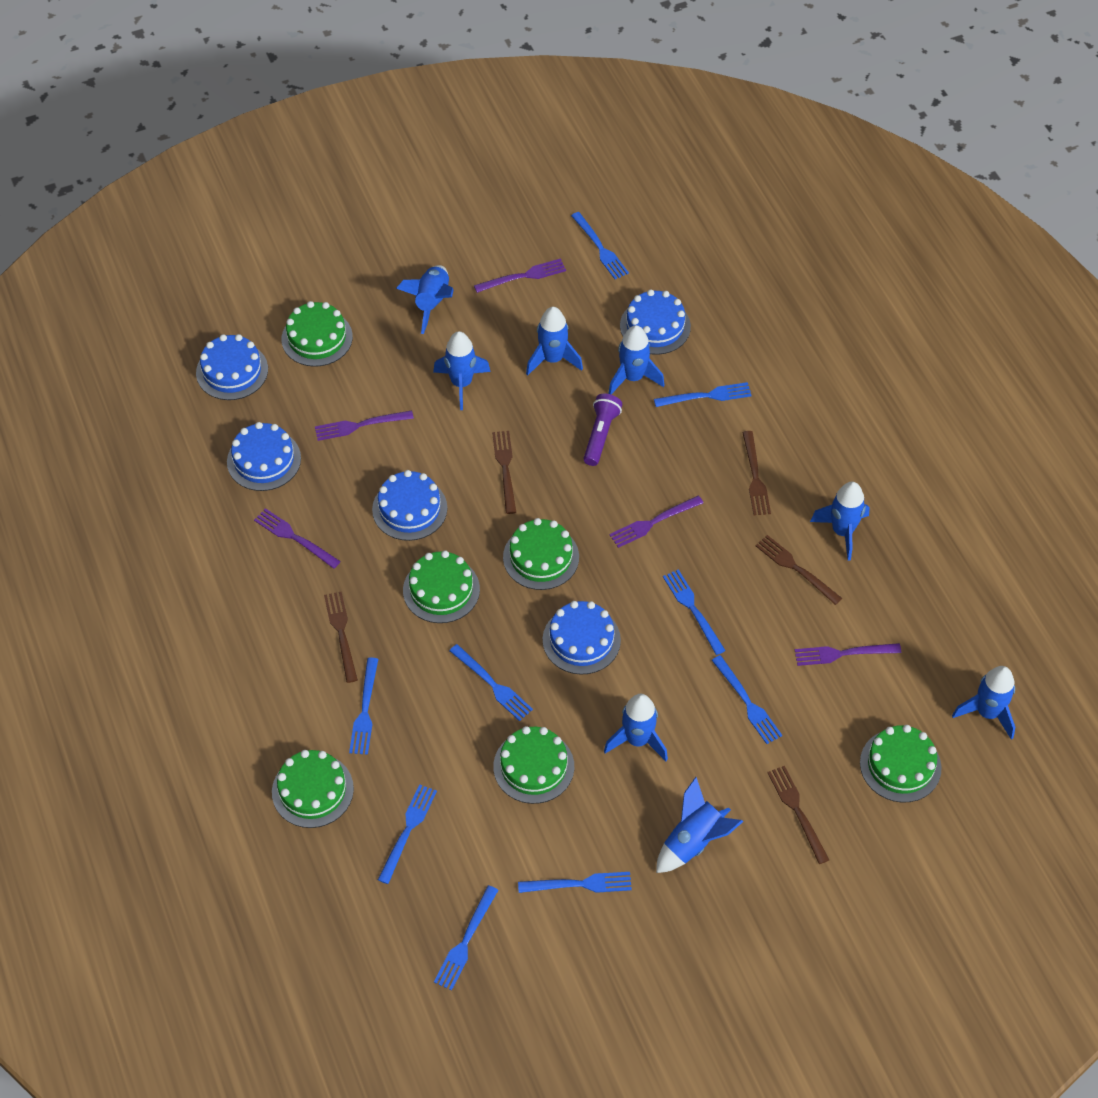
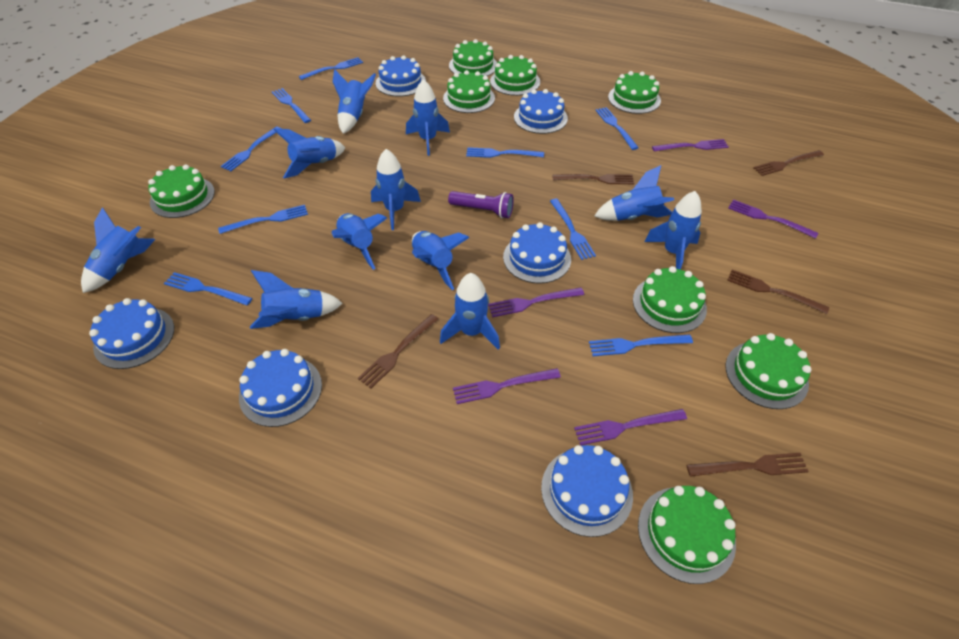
blue cake: [196,334,268,400] [227,422,301,491] [372,470,447,541] [543,601,621,674] [620,289,691,355] = 5 -> [89,298,174,369] [239,349,322,427] [376,55,426,97] [503,222,571,284] [514,89,568,134] [541,445,633,537] = 6
blue rocket: [396,265,454,334] [433,331,491,410] [526,307,583,375] [604,694,668,761] [608,325,664,395] [656,777,743,873] [810,482,870,561] [952,666,1015,740] = 8 -> [81,207,155,293] [250,270,343,329] [274,128,346,178] [332,213,387,270] [333,69,376,134] [371,149,421,230] [406,79,450,156] [412,231,469,290] [440,273,500,350] [595,165,674,221] [644,191,702,270] = 11
green cake: [272,750,354,828] [282,301,353,367] [403,550,480,623] [493,726,574,804] [503,518,579,590] [860,725,942,803] = 6 -> [148,164,215,218] [443,70,495,113] [449,39,497,76] [490,55,540,96] [608,71,661,114] [633,266,707,333] [638,486,736,584] [726,333,812,409] = 8

